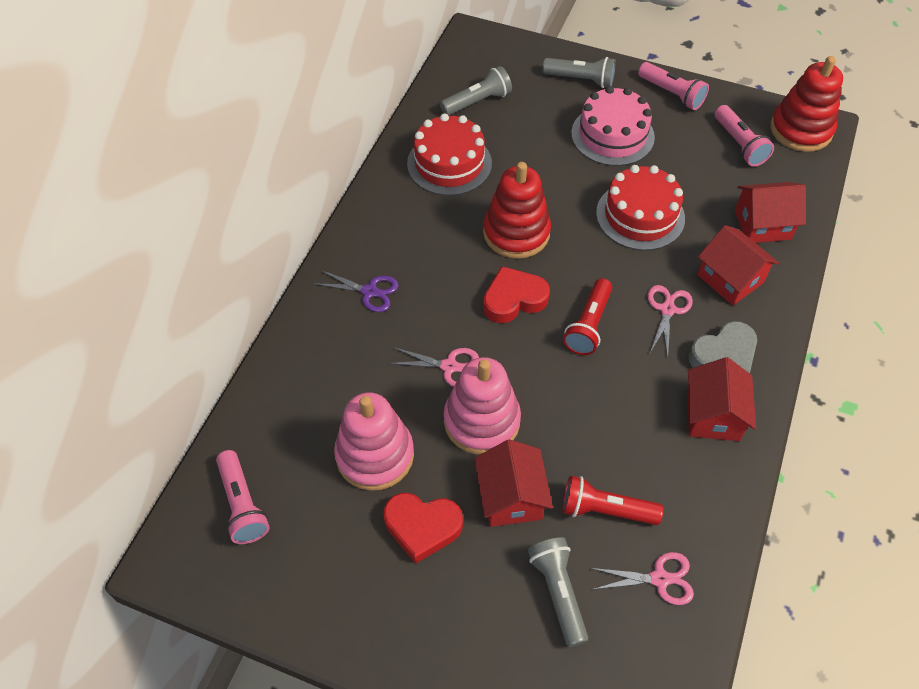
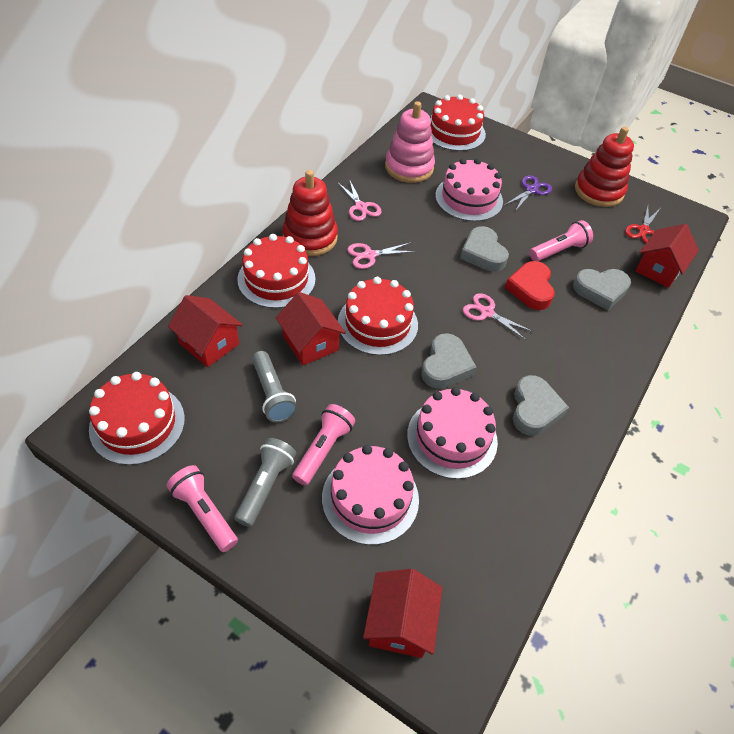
grey flashlight: [440,66,512,116] [528,537,588,647] [543,57,616,88] = 3 -> [235,438,296,527] [252,351,297,422] = 2
grey heart: [689,321,757,373] = 1 -> [421,333,477,389] [460,226,509,272] [513,375,569,436] [573,269,631,310] = 4
pink cake: [571,86,655,166] = 1 -> [322,445,419,545] [407,387,498,479] [435,158,503,222] = 3
pink stacking toy: [334,392,414,491] [444,357,521,455] = 2 -> [385,101,435,183] = 1
red cake: [407,113,492,196] [596,165,685,251] = 2 -> [89,372,185,465] [238,234,316,308] [338,277,418,355] [430,94,486,151] = 4
red flashlight: [562,475,663,525] [563,278,612,355] = 2 -> none = 0
red heart: [384,493,463,564] [483,266,550,323] = 2 -> [505,261,555,310] = 1
red scissors: none = 0 -> [625,206,660,243] = 1

